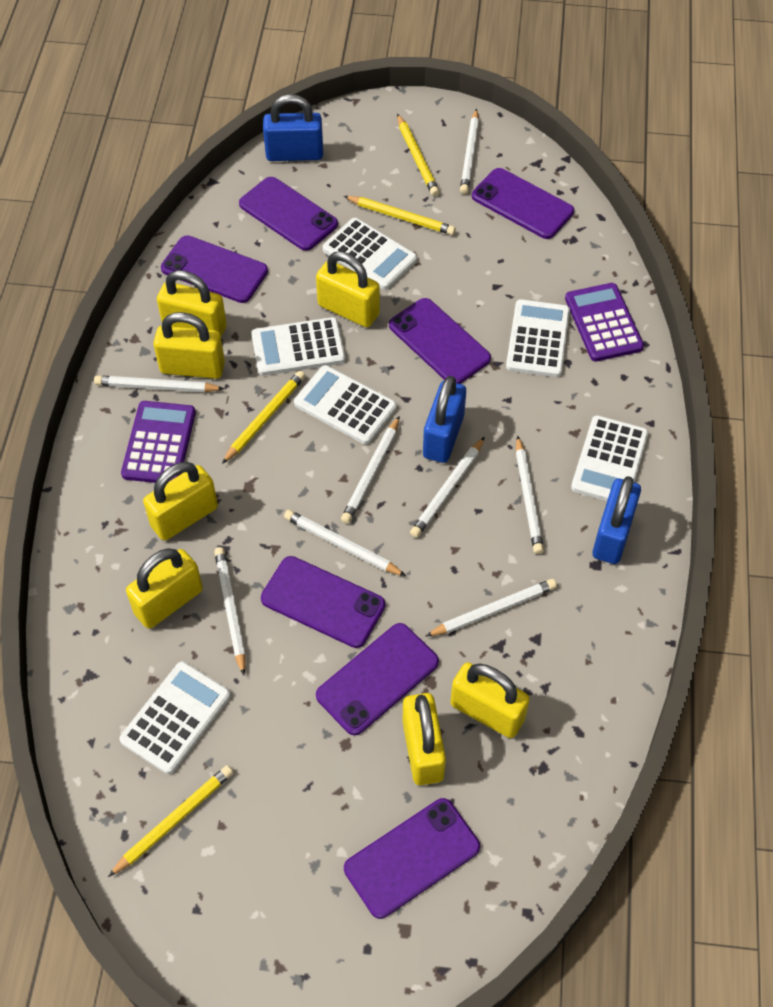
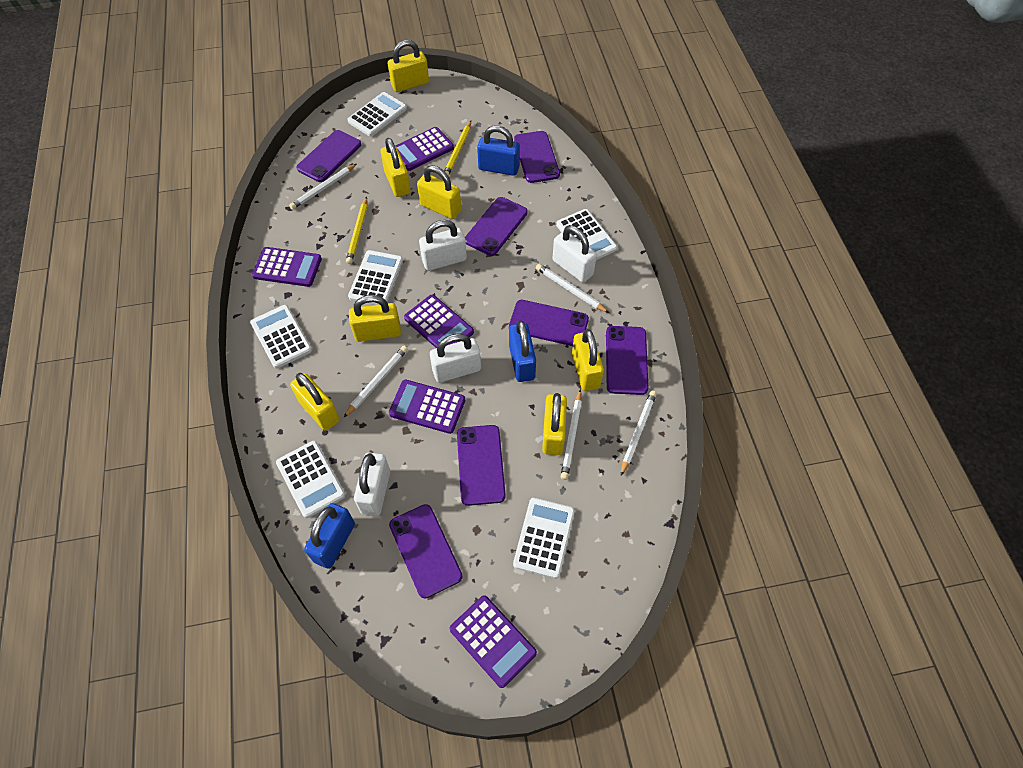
purple calculator: [121,401,196,483] [565,283,644,362] = 2 -> [252,247,322,287] [389,380,465,434] [395,127,454,171] [404,295,474,348] [450,595,537,688] = 5
white padlock: none = 0 -> [354,453,390,516] [419,220,467,271] [430,333,481,383] [553,225,597,282] = 4
white pencil: [94,375,224,392] [214,547,246,676] [284,510,406,576] [341,416,400,524] [410,437,485,538] [426,579,557,636] [460,109,479,194] [516,435,544,554] = 8 -> [289,164,356,210] [343,346,408,418] [536,264,609,313] [561,389,582,480] [621,391,657,476] = 5
yellow pencil: [108,765,233,877] [222,371,305,464] [344,196,456,235] [397,114,439,196] = 4 -> [346,197,367,264] [444,121,471,176] = 2

